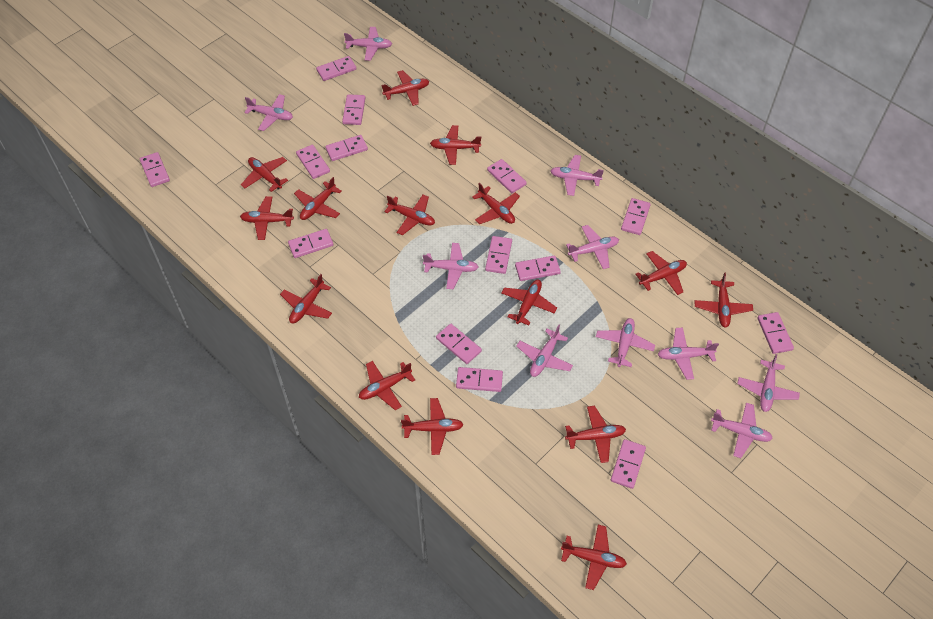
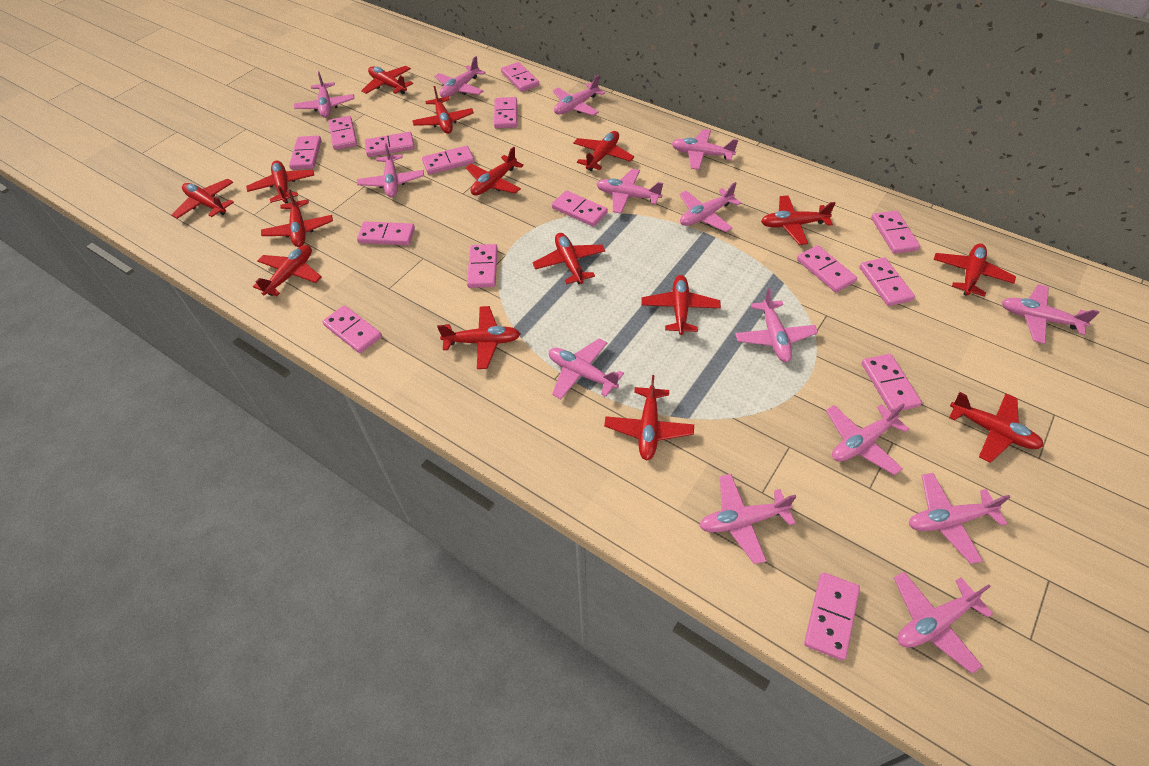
pink domino: [140,152,170,187] [288,229,333,258] [296,145,330,179] [316,56,356,81] [325,135,368,161] [342,94,365,125] [436,324,482,364] [456,367,503,392] [485,236,512,274] [487,159,527,193] [515,255,561,281] [611,439,646,489] [621,198,651,235] [757,312,794,354] = 14 -> [289,136,321,170] [322,305,382,353] [328,116,357,150] [357,222,415,245] [365,132,415,157] [422,146,474,174] [467,244,498,288] [494,97,517,128] [501,62,539,92] [552,190,608,227] [797,245,857,292] [804,572,860,661] [859,257,915,306] [862,354,922,413] [871,211,920,254] = 15
pink plane: [245,94,293,131] [344,27,392,61] [423,243,479,289] [516,325,573,377] [551,155,604,196] [566,225,619,269] [596,318,655,367] [658,328,719,380] [711,403,773,458] [737,354,800,412] = 10 -> [294,71,354,118] [357,143,424,198] [434,56,486,98] [549,339,624,399] [553,75,605,116] [597,169,663,214] [672,129,738,170] [679,182,741,232] [699,474,796,564] [735,288,818,362] [826,403,909,475] [894,572,993,674] [909,473,1010,564] [1002,284,1100,344] = 14

